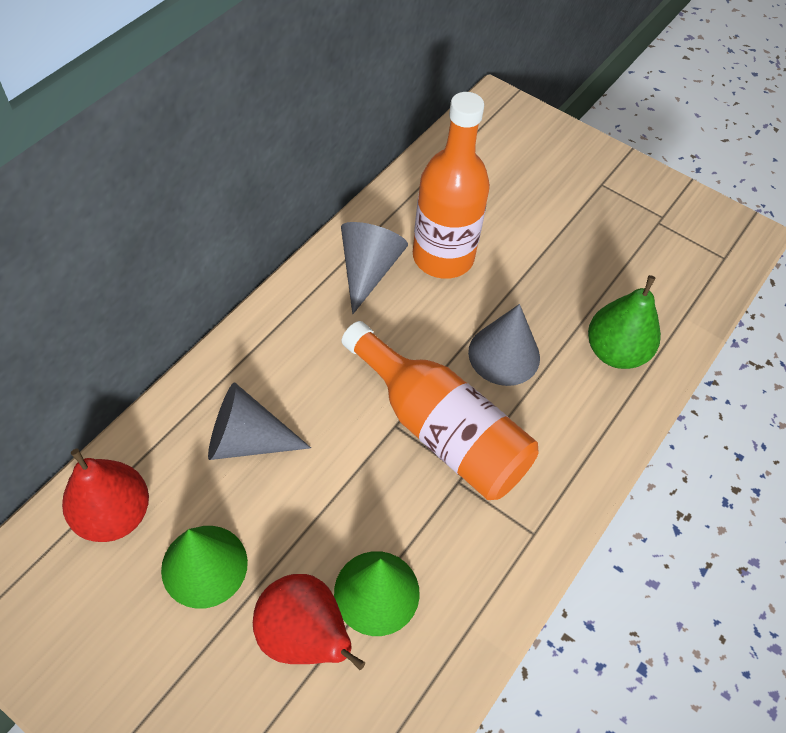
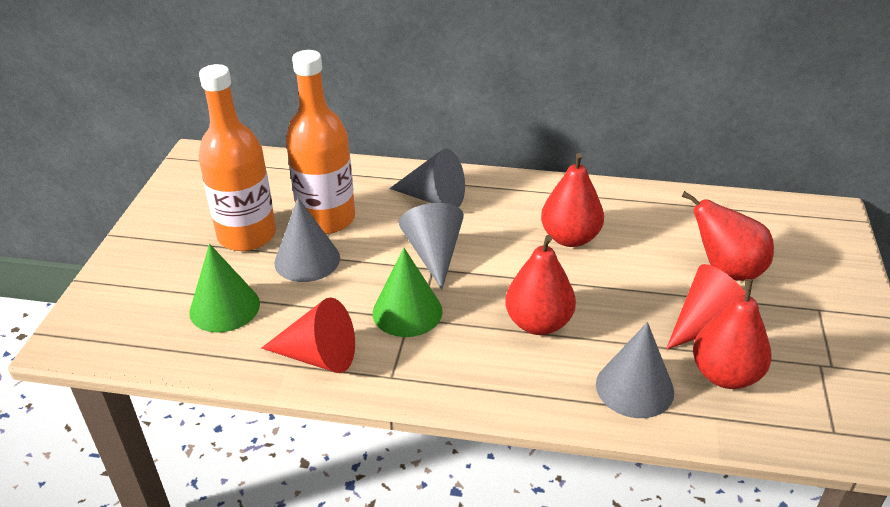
green pear: [588,275,661,369] = 1 -> none = 0
grey cone: [208,382,311,460] [341,222,408,314] [468,304,540,386] = 3 -> [274,198,340,282] [389,149,465,207] [399,203,464,290] [596,322,674,418] = 4
red cone: none = 0 -> [262,298,355,373] [666,264,746,350] = 2
red pear: [62,449,149,542] [253,574,365,670] = 2 -> [505,235,576,335] [541,153,604,247] [681,191,774,281] [693,279,771,389] = 4

